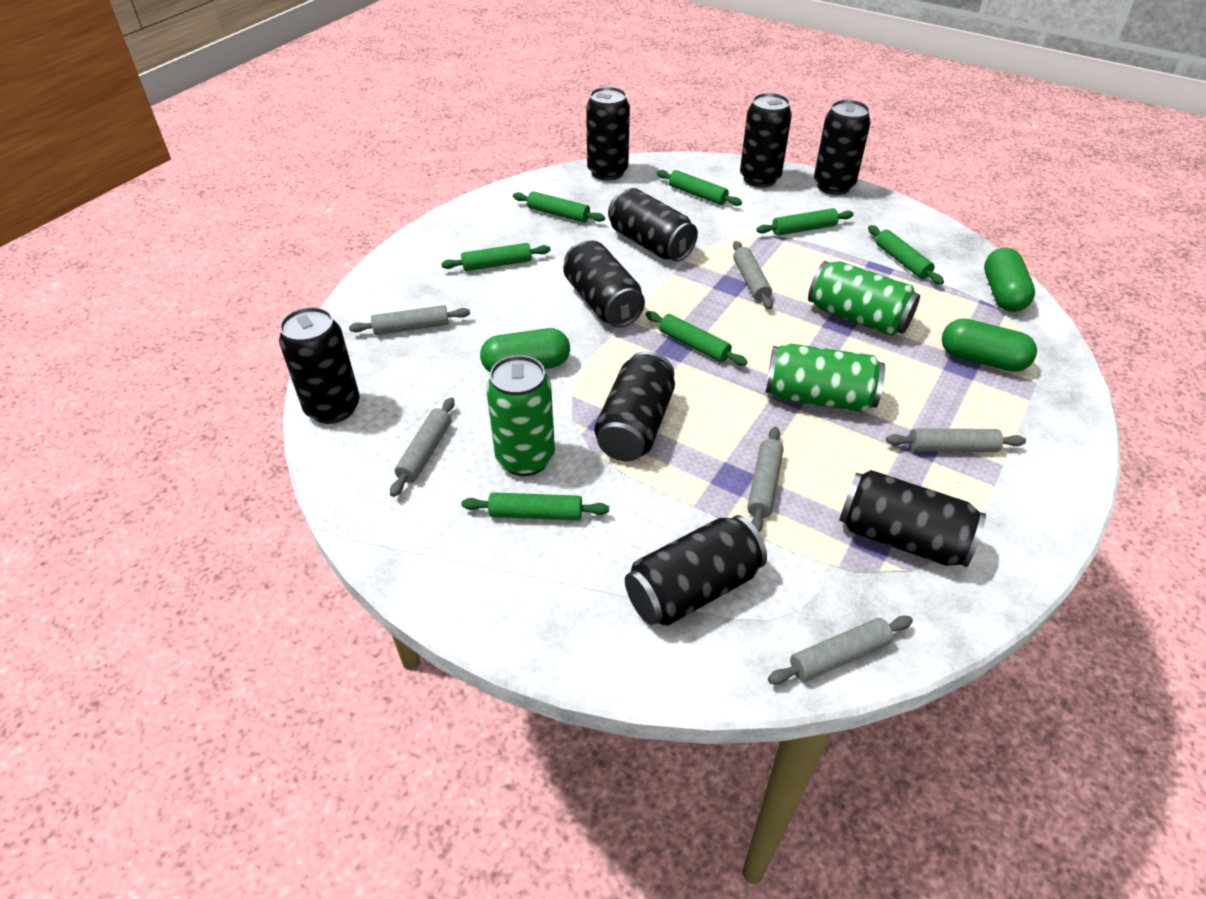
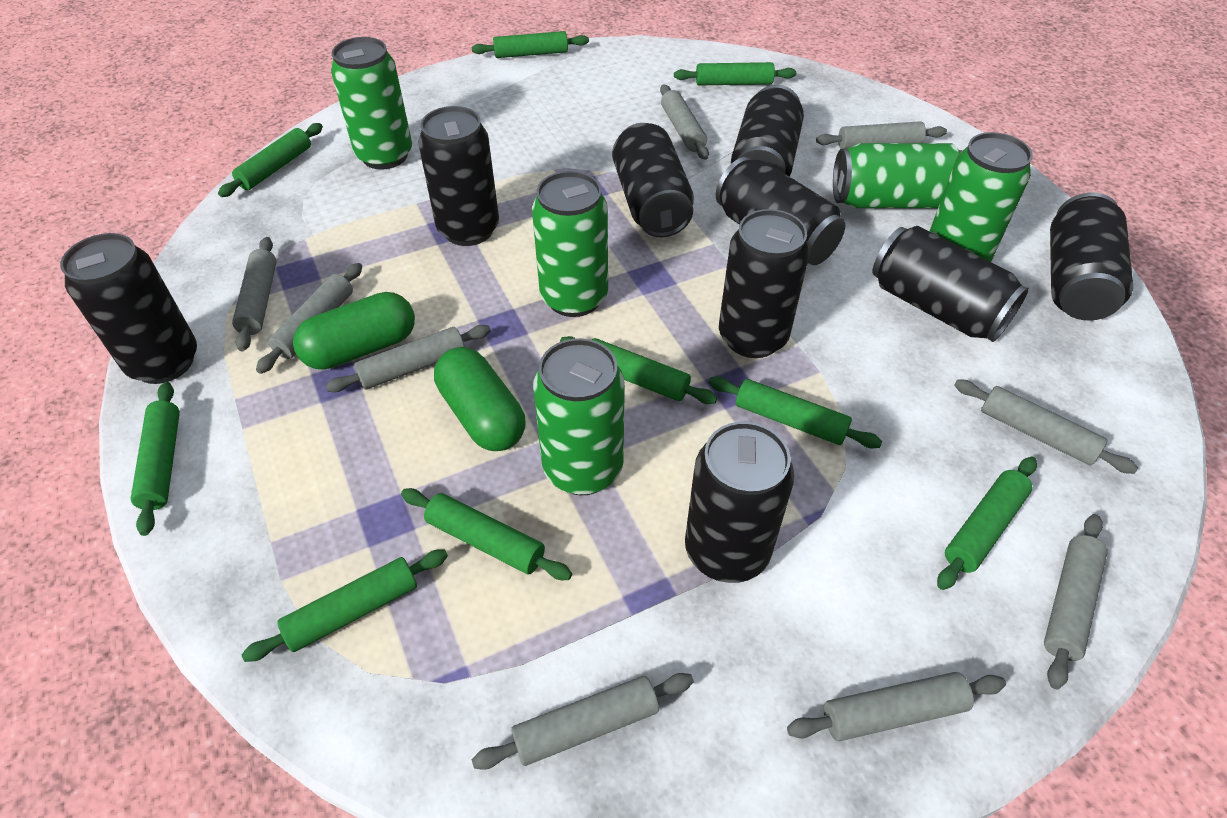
green can: [486,355,555,476] [765,343,885,412] [808,261,920,336] = 3 -> [331,37,412,170] [532,171,608,317] [533,338,625,495] [833,143,963,208] [929,132,1033,262] = 5
green capsule: [480,328,570,372] [942,318,1037,372] [984,248,1035,312] = 3 -> [293,292,415,370] [434,347,526,451] = 2
green rolling pin: [441,243,550,271] [462,492,609,520] [513,191,605,223] [645,311,747,366] [657,170,742,206] [756,208,854,236] [868,225,944,285] = 7 -> [131,382,180,536] [218,123,323,197] [241,549,448,662] [401,488,572,580] [472,31,589,58] [560,336,717,404] [674,62,796,85] [708,377,882,448] [937,457,1037,590] = 9
grey rolling pin: [349,305,470,335] [390,397,455,497] [733,241,773,309] [747,427,783,532] [768,616,913,685] [886,428,1026,452] = 6 -> [232,237,276,352] [256,263,362,374] [325,325,491,392] [472,673,694,770] [660,84,709,160] [787,672,1006,741] [816,121,947,149] [954,380,1138,474] [1044,514,1108,690] = 9

